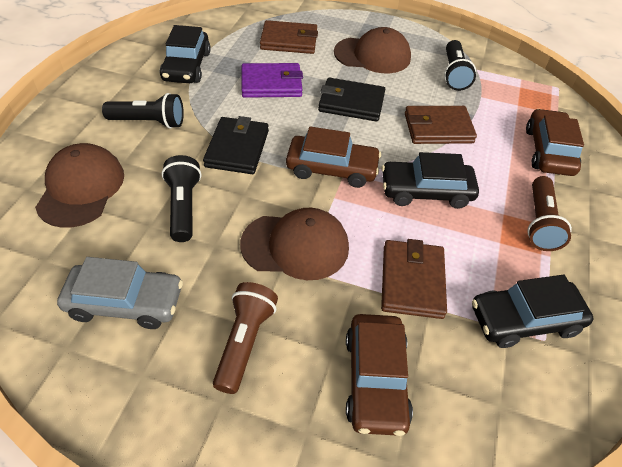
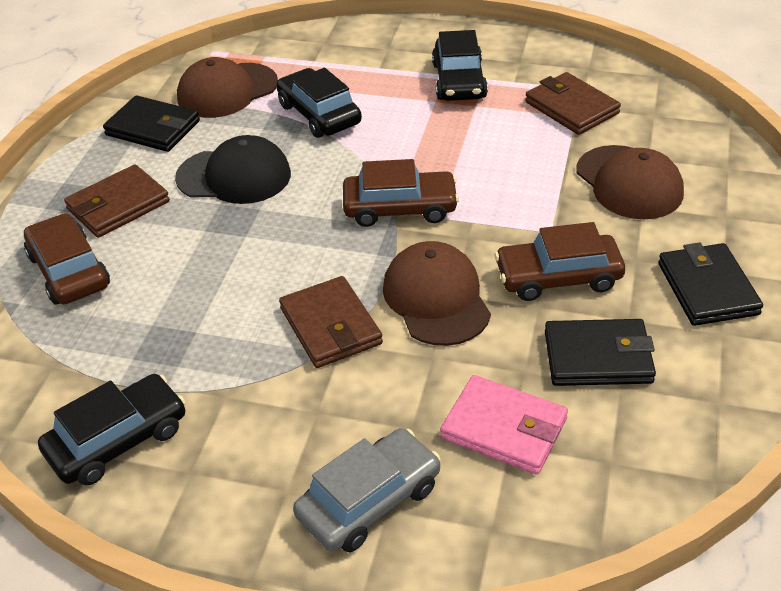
black cap: none = 0 -> [175,135,291,204] = 1
black flashlight: [102,93,184,129] [162,155,201,242] [444,40,476,91] = 3 -> none = 0
black wallet: [203,116,269,174] [318,78,385,122] = 2 -> [103,95,200,152] [545,319,656,386] [658,242,763,326] = 3
brown flashlight: [213,282,278,394] [527,176,572,251] = 2 -> none = 0
pink wallet: none = 0 -> [440,375,568,474] = 1
purple wallet: [242,63,303,98] = 1 -> none = 0

